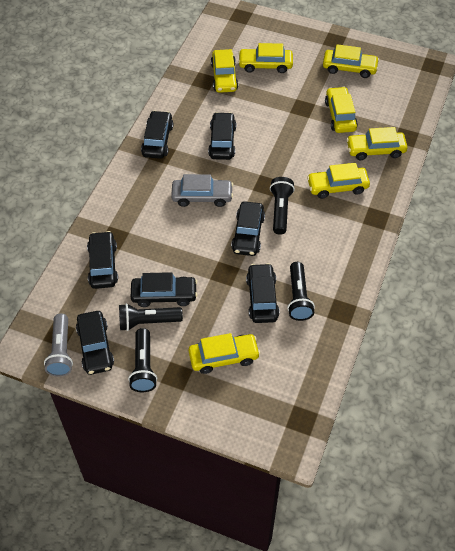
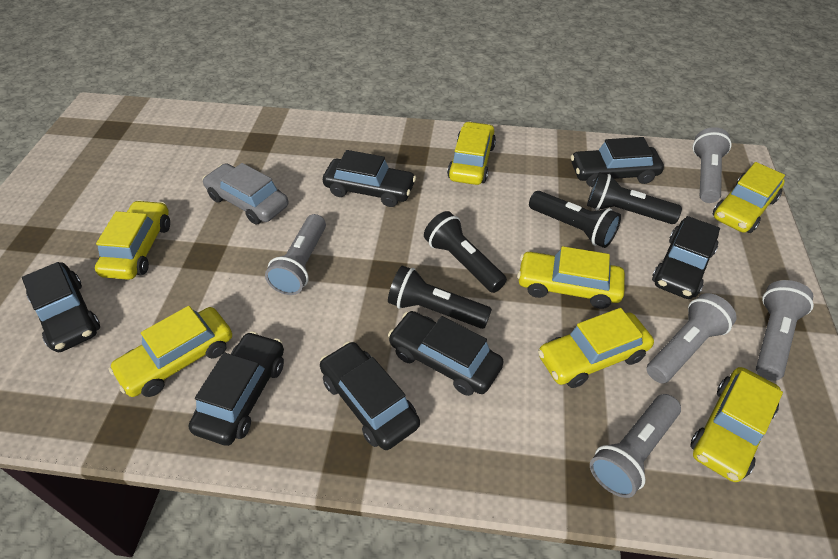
grey flashlight: [44,313,73,377] = 1 -> [265,214,326,295] [590,394,681,498] [647,293,737,383] [693,127,732,203] [756,280,814,381] = 5

